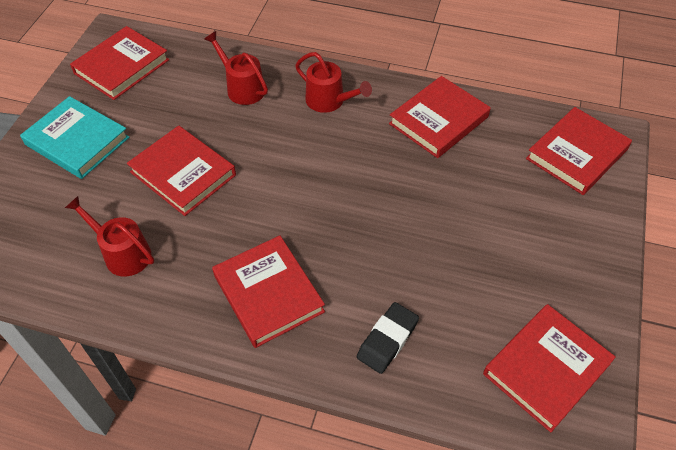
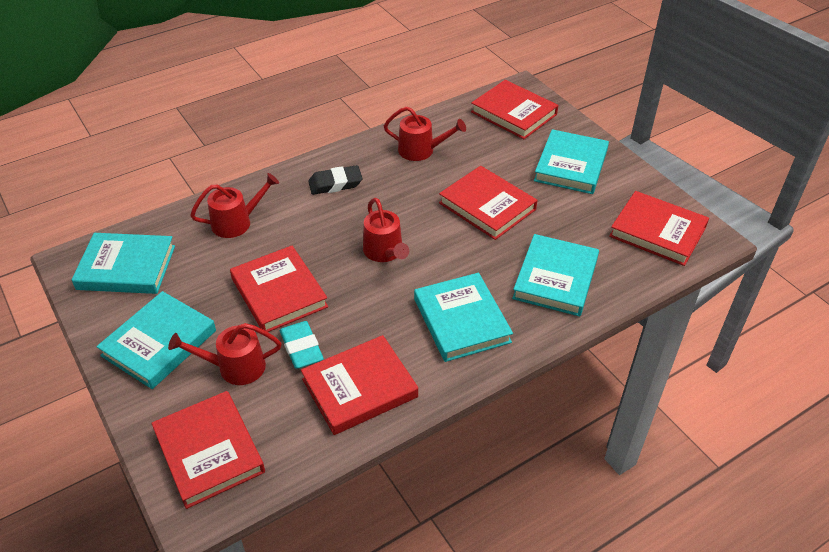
red watering can: [65,196,154,277] [204,31,268,105] [295,52,372,113] = 3 -> [168,323,282,385] [190,173,279,238] [363,198,409,262] [384,107,466,161] = 4
turquoise book: [20,96,129,179] = 1 -> [72,233,175,294] [96,291,216,389] [414,273,513,362] [512,234,599,316] [534,129,609,194] = 5
turquoise eraser: none = 0 -> [280,321,324,369] = 1

